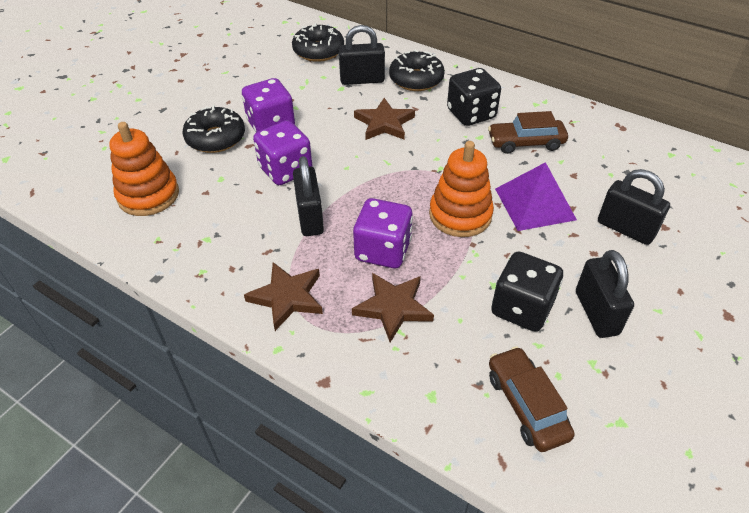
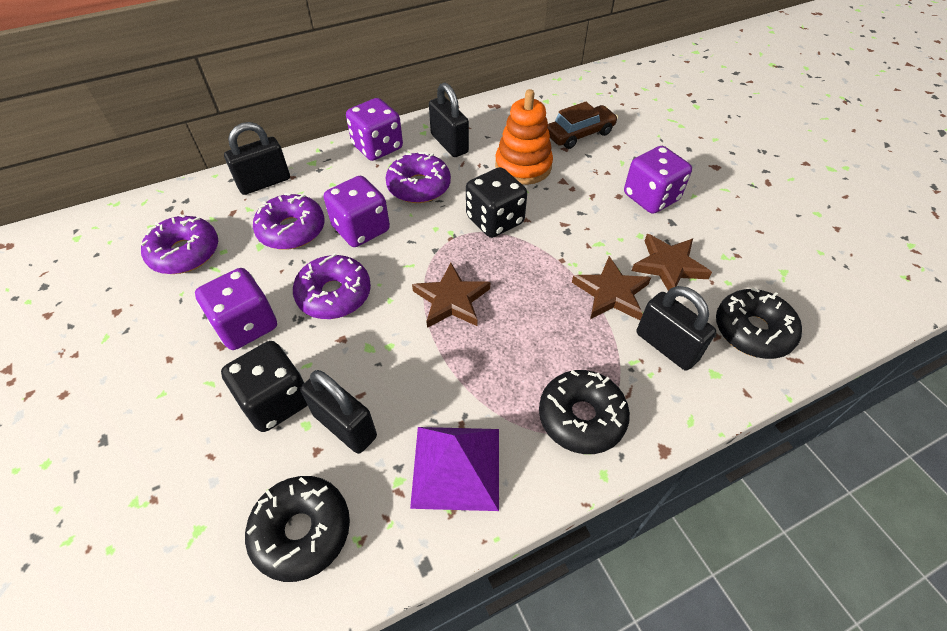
brown car: [488,111,568,154] [489,346,575,452] = 2 -> [548,102,618,149] = 1
orange stacking toy: [109,122,179,216] [429,141,494,237] = 2 -> [495,89,553,185] = 1
purple dice: [242,78,295,133] [253,120,312,185] [353,198,413,268] = 3 -> [195,268,277,350] [324,176,390,247] [346,98,403,161] [624,146,692,214] = 4
purple donut: none = 0 -> [141,214,218,274] [253,192,325,250] [293,253,371,319] [385,152,451,203] = 4

